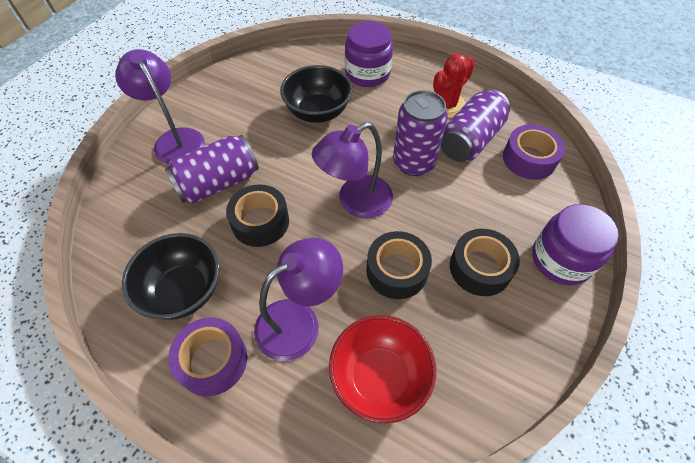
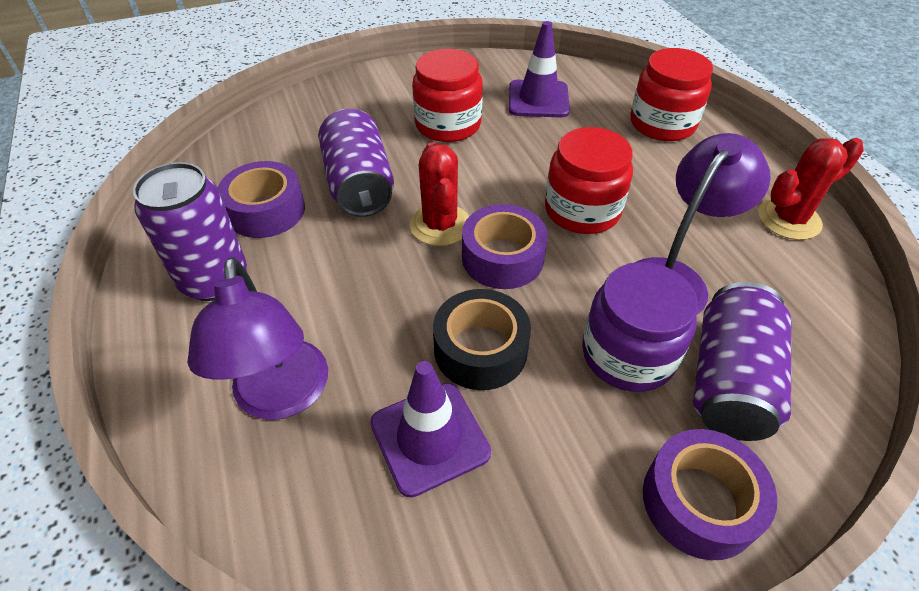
black bowl: [122,233,220,320] [280,65,353,123] = 2 -> none = 0
black tape: [226,185,289,247] [367,231,432,299] [450,229,520,296] = 3 -> [433,289,531,390] = 1
purple jar: [345,21,393,87] [532,204,619,285] = 2 -> [582,262,698,392] = 1
purple lamp: [115,49,205,164] [254,238,343,361] [312,122,393,218] = 3 -> [187,257,328,420] [634,133,771,315] = 2
purple tape: [168,317,247,396] [503,124,565,180] = 2 -> [218,161,305,238] [462,204,548,289] [643,429,777,560] = 3
purple traffic cone: none = 0 -> [370,361,491,497] [509,21,570,117] = 2
red bowl: [329,315,436,423] = 1 -> none = 0
red cactus: [433,53,475,118] = 1 -> [410,142,469,246] [758,138,864,240] = 2
red jar: none = 0 -> [412,49,483,142] [545,127,633,234] [630,48,713,141] = 3

